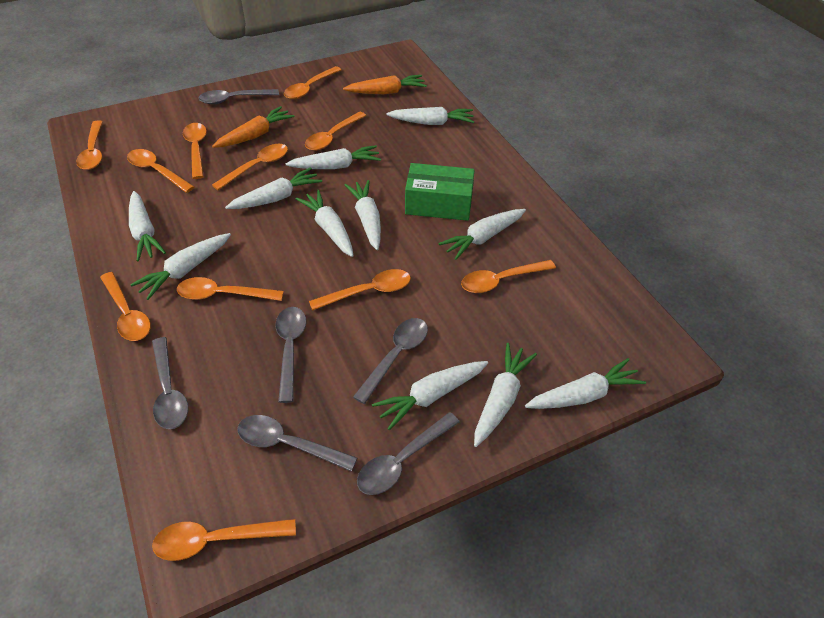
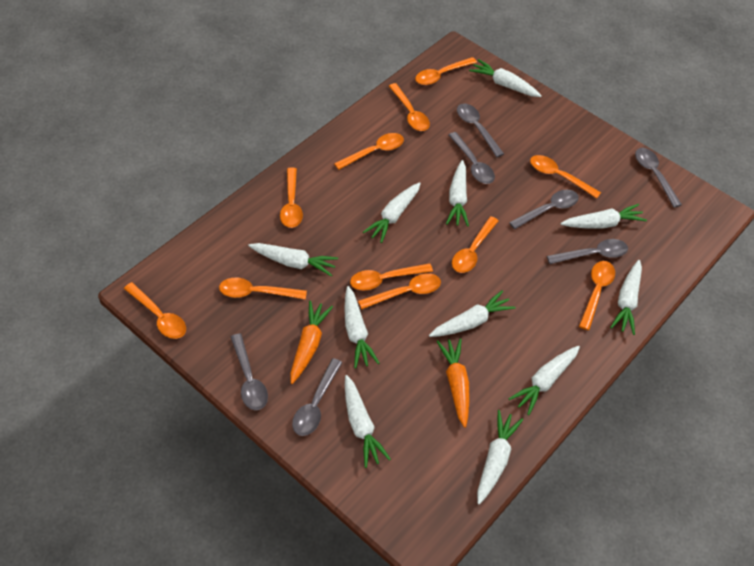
green box: [405,163,475,221] = 1 -> none = 0
grey spoon: [152,337,189,429] [198,89,279,104] [237,415,357,472] [275,307,307,403] [353,318,428,404] [357,412,459,495] = 6 -> [231,334,268,410] [292,358,343,436] [449,132,495,184] [457,104,504,157] [509,190,579,229] [547,239,628,264] [635,148,682,208] = 7

